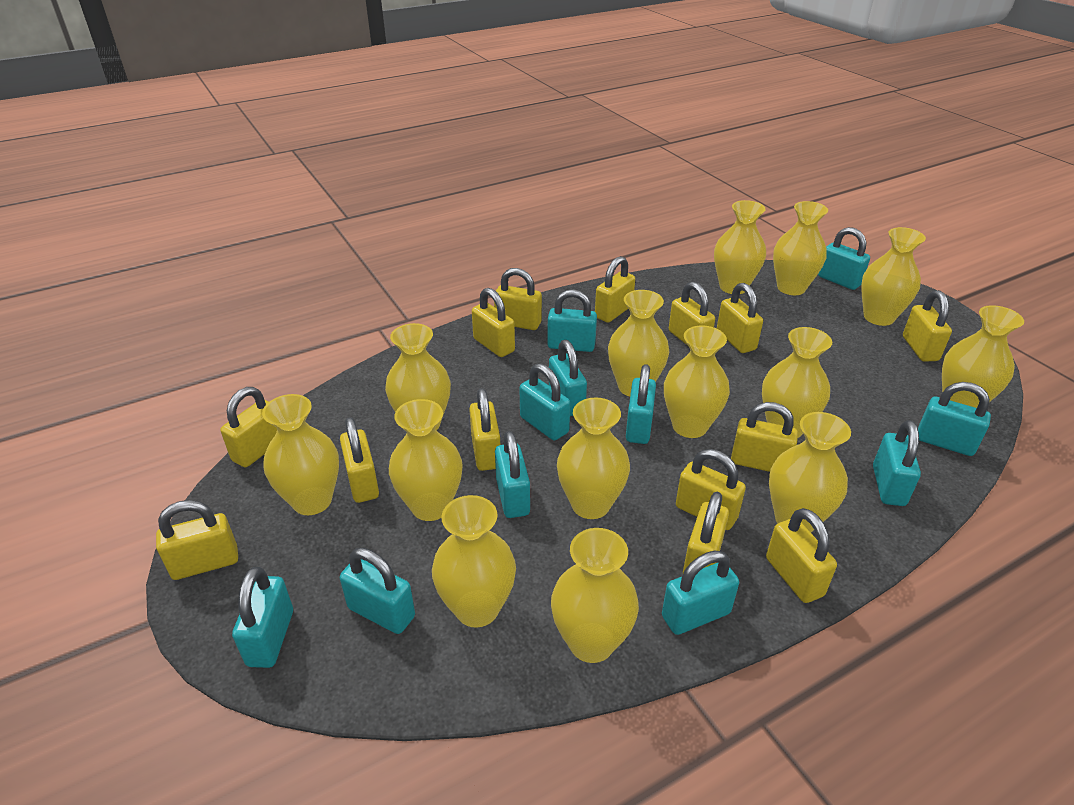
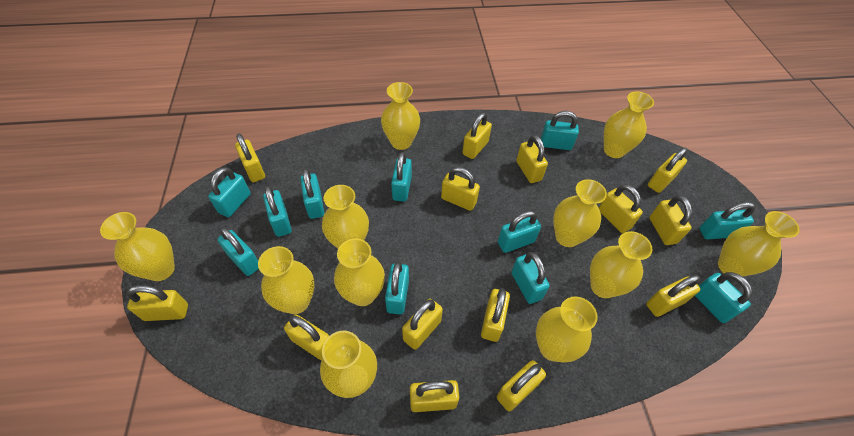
yellow vase: [262,394,339,515] [385,323,451,430] [389,399,463,521] [432,495,516,628] [551,528,639,663] [557,397,630,519] [608,290,669,397] [664,325,730,438] [714,200,766,294] [762,327,832,438] [769,412,851,532] [773,201,828,295] [861,227,926,326] [942,305,1024,408] = 14 -> [100,212,175,281] [258,246,314,314] [320,331,377,398] [322,185,369,248] [334,238,385,306] [381,82,420,150] [536,296,598,362] [553,179,607,247] [590,231,653,298] [604,91,654,158] [718,211,800,277] = 11

